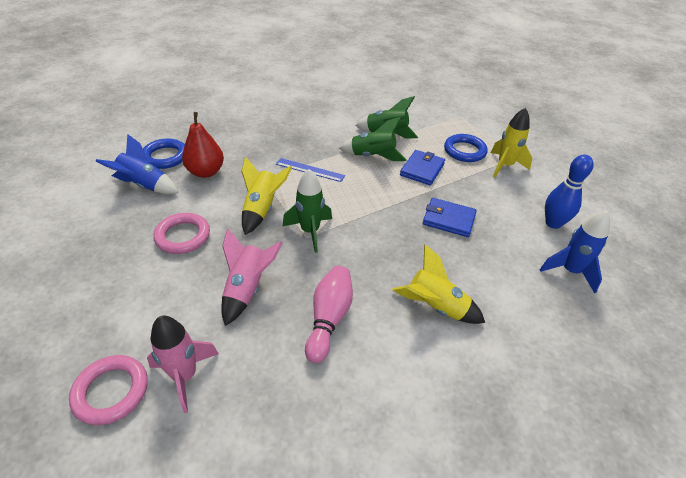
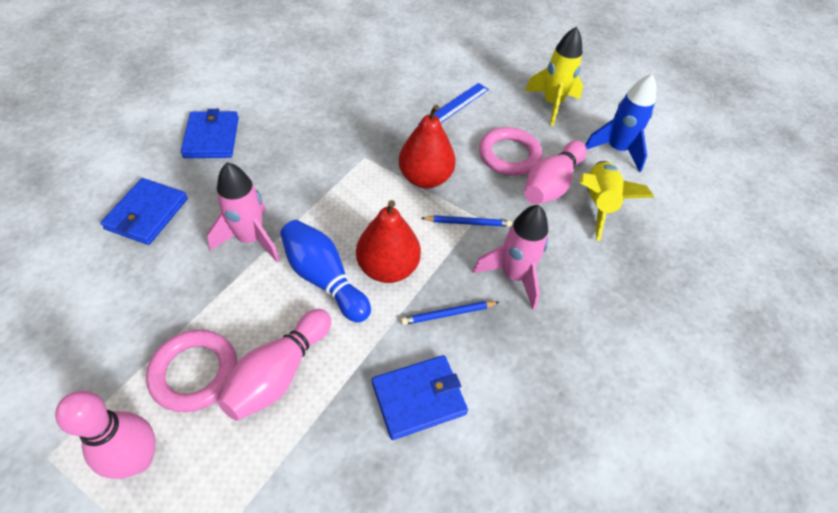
blue pencil: none = 0 -> [401,301,499,325] [421,215,512,227] = 2
blue ring: [143,138,185,169] [444,134,488,162] = 2 -> none = 0
blue rocket: [95,134,178,194] [540,210,610,294] = 2 -> [585,74,657,172] = 1
blue wallet: [400,150,445,185] [423,198,477,237] = 2 -> [100,178,188,245] [181,109,239,158] [372,355,468,440] = 3
green rocket: [283,169,332,253] [339,117,406,161] [355,96,418,138] = 3 -> none = 0
pink bowling pin: [305,266,353,363] = 1 -> [55,391,156,479] [218,309,331,421] [524,141,587,204] = 3
red pear: [182,112,224,178] = 1 -> [356,200,421,283] [399,105,456,188] = 2
yellow rocket: [241,156,292,235] [392,245,485,324] [491,107,532,178] = 3 -> [525,26,583,126] [580,161,654,241] = 2

